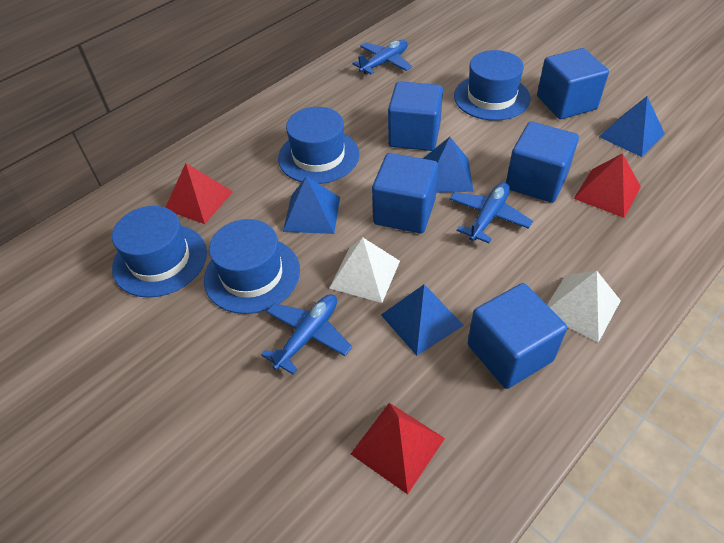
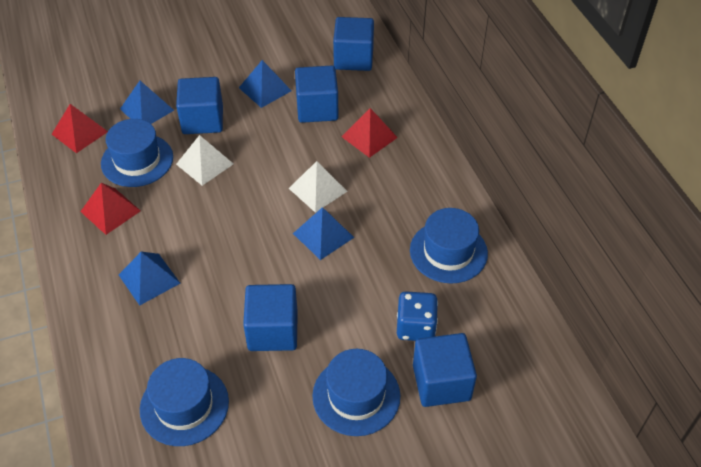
blue dice: none = 0 -> [397,291,438,341] = 1
blue plane: [261,294,352,374] [352,40,412,75] [450,182,533,243] = 3 -> none = 0

